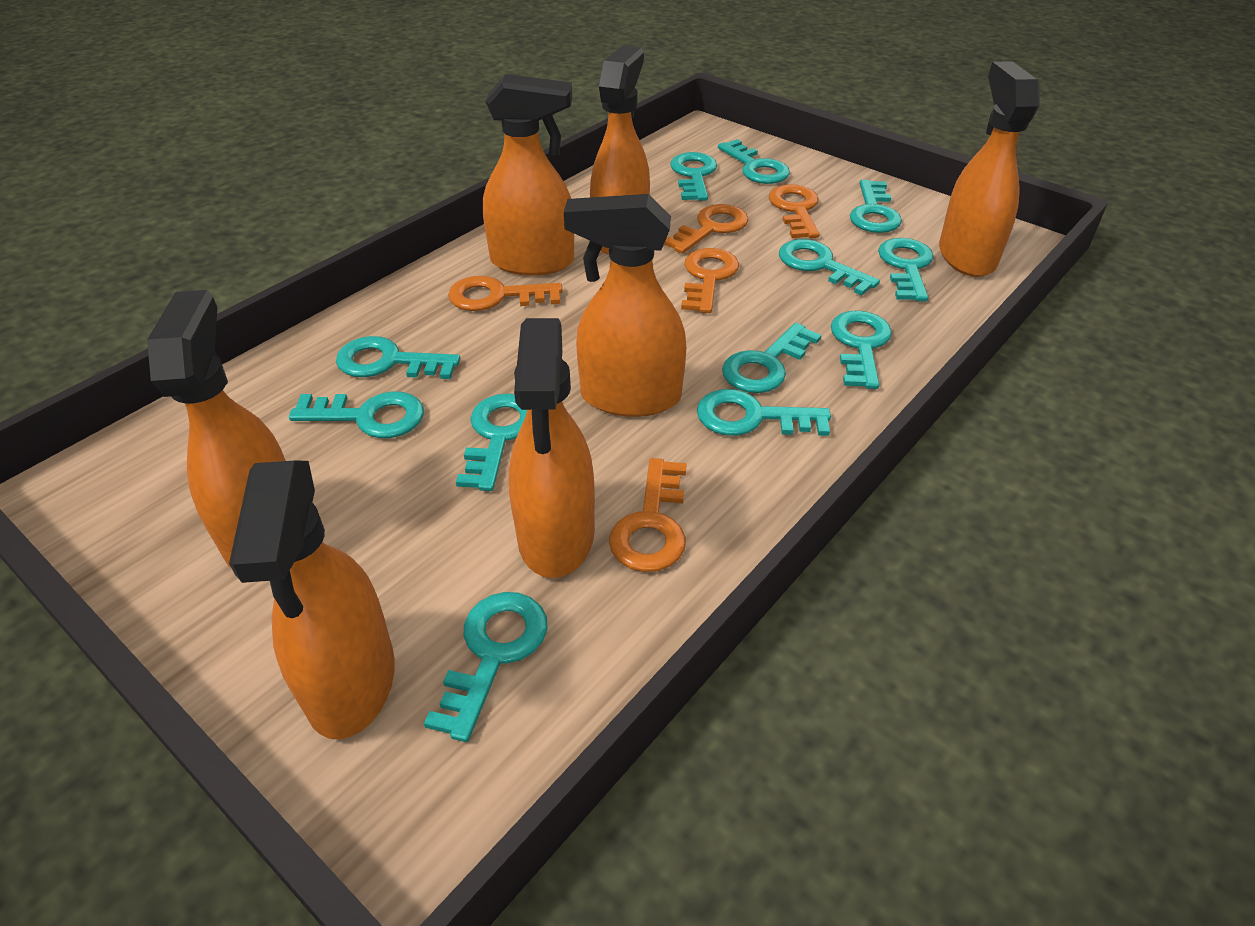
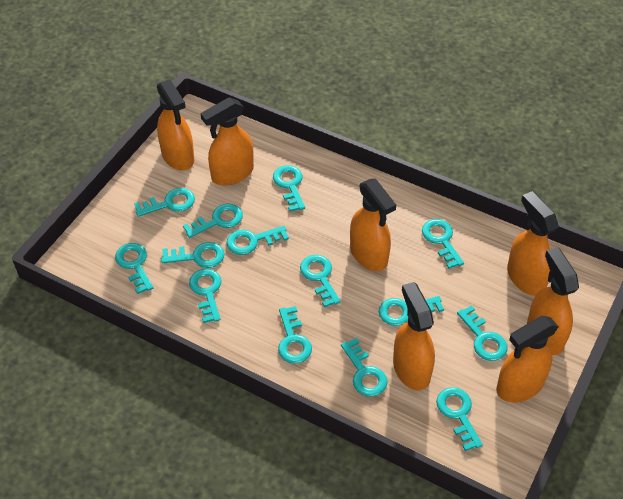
orange key: [448,276,563,311] [609,458,687,572] [664,204,748,254] [681,248,739,313] [769,184,820,238] = 5 -> none = 0
turquoise key: [289,392,424,438] [336,336,460,379] [424,592,548,742] [456,393,527,491] [670,152,717,201] [697,389,831,436] [718,139,790,184] [722,323,822,393] [779,239,880,295] [831,310,892,389] [850,180,902,233] [878,238,934,302] = 12 -> [115,243,153,294] [134,188,195,217] [161,242,224,268] [183,203,243,238] [189,269,222,323] [226,226,289,255] [273,165,305,212] [278,306,312,364] [300,255,341,307] [341,338,388,397] [379,296,444,326] [422,219,464,269] [436,387,483,451] [457,305,507,361] = 14

